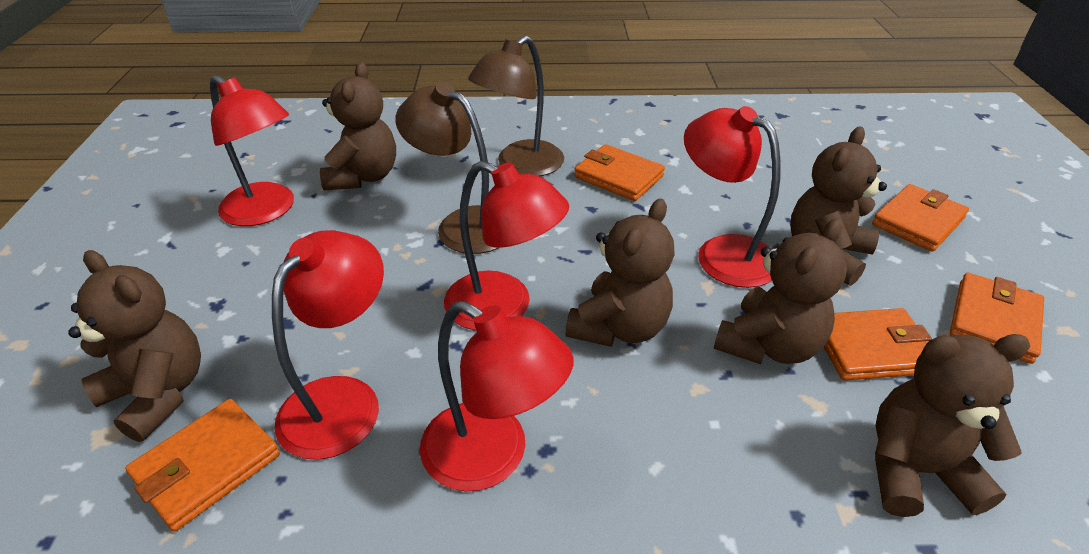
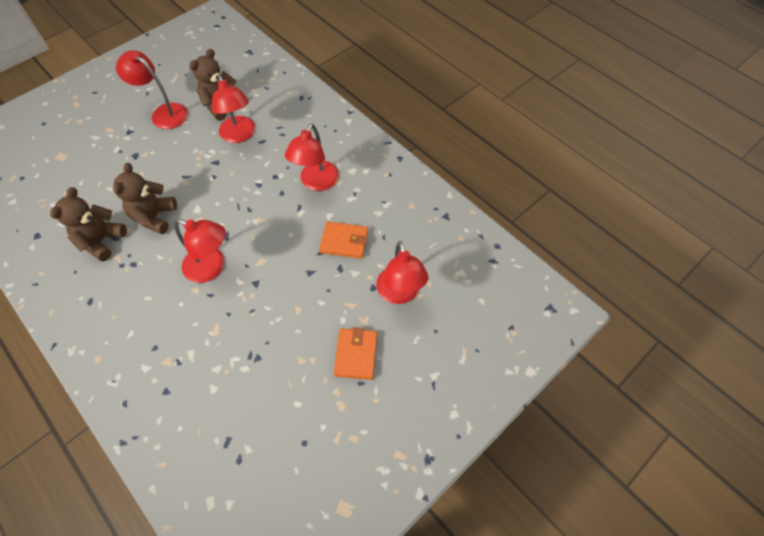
brown lamp: [395,82,498,254] [468,36,564,176] = 2 -> none = 0
brown teddy bear: [68,250,201,442] [320,62,396,190] [565,198,675,347] [714,218,847,364] [790,127,887,286] [875,334,1031,517] = 6 -> [50,187,127,262] [113,163,177,234] [189,49,237,121] = 3
orange wallet: [125,399,280,532] [574,144,665,201] [824,308,932,381] [872,184,969,252] [950,273,1044,364] = 5 -> [319,221,368,259] [334,327,377,380] = 2

